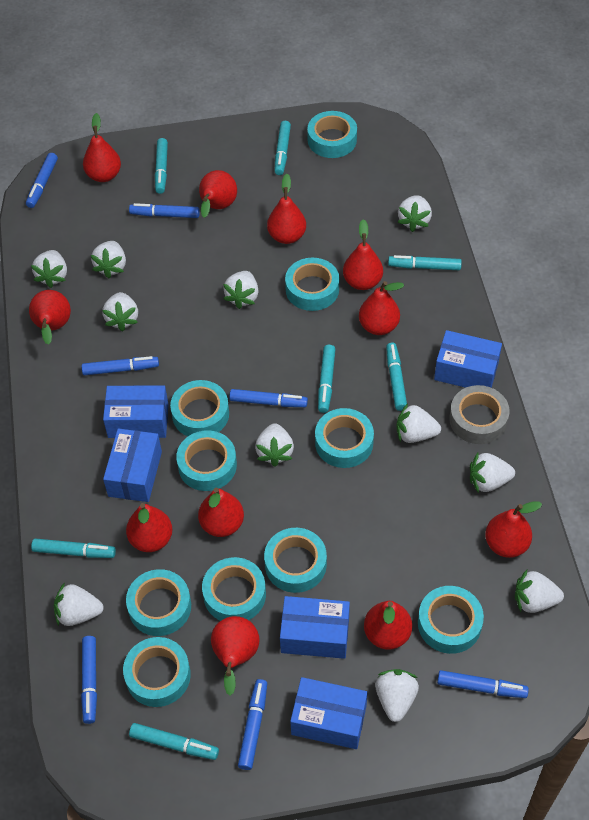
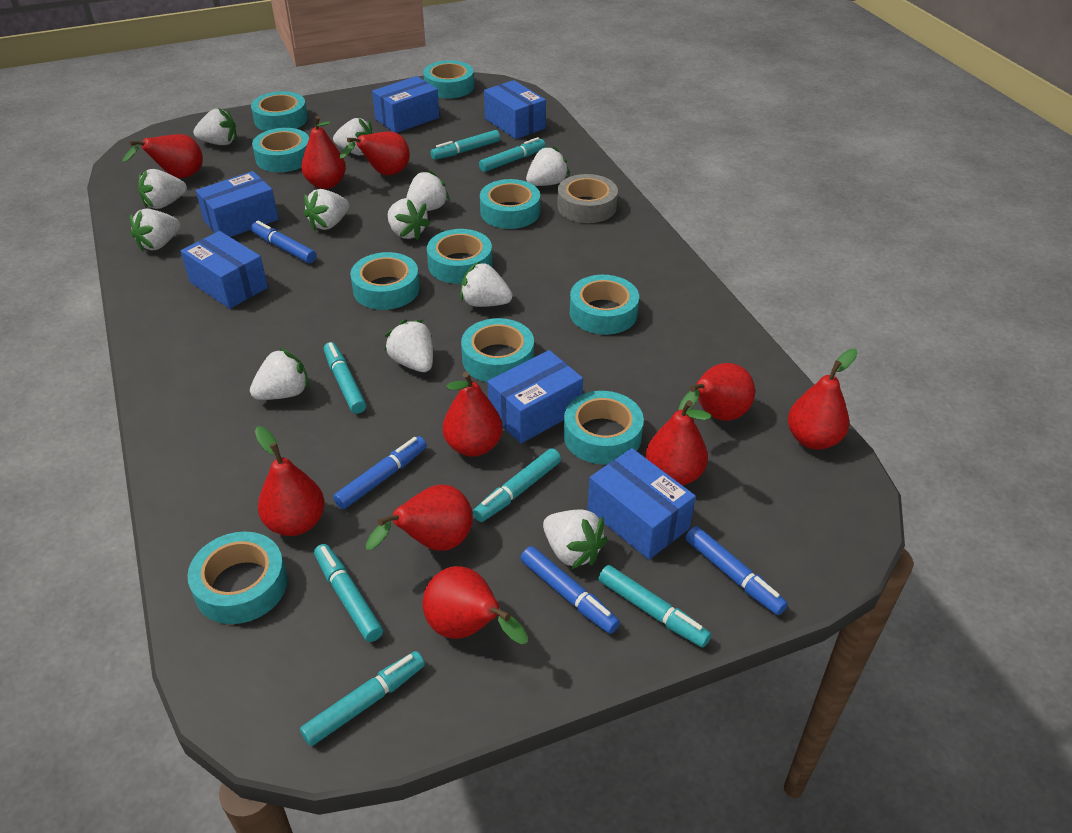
blue box: [103,385,169,438] [103,428,162,502] [280,596,350,659] [290,677,368,749] [434,330,502,388] = 5 -> [181,231,268,309] [196,171,279,237] [372,76,439,133] [484,80,546,139] [487,350,583,443] [588,448,696,560] = 6
blue marker: [26,153,58,208] [81,636,97,724] [82,356,159,375] [129,203,200,218] [229,389,308,407] [238,679,267,770] [437,670,529,698] = 7 -> [251,221,317,263] [333,436,427,509] [520,546,620,634] [685,526,788,615] = 4
red pear: [29,290,71,345] [83,113,121,182] [126,503,172,552] [198,487,244,537] [199,170,237,218] [211,616,260,695] [267,174,306,244] [343,219,383,290] [359,281,404,335] [364,601,412,650] [485,502,542,558] = 11 -> [123,134,203,178] [255,426,325,536] [301,116,346,189] [340,132,410,175] [366,485,473,551] [423,566,528,644] [443,371,503,457] [646,400,711,485] [679,363,755,421] [788,349,858,450] = 10
white strawberry: [31,250,67,288] [54,582,104,626] [91,241,126,278] [102,292,138,331] [223,271,258,309] [255,423,294,466] [375,669,419,722] [396,403,441,443] [398,195,432,232] [470,453,515,493] [515,570,564,613] = 11 -> [130,209,180,251] [138,169,187,209] [193,108,237,145] [250,347,309,400] [303,189,349,230] [333,118,373,155] [384,320,433,372] [388,198,431,240] [406,170,450,211] [460,262,512,307] [526,146,570,186] [543,510,607,570] = 12

